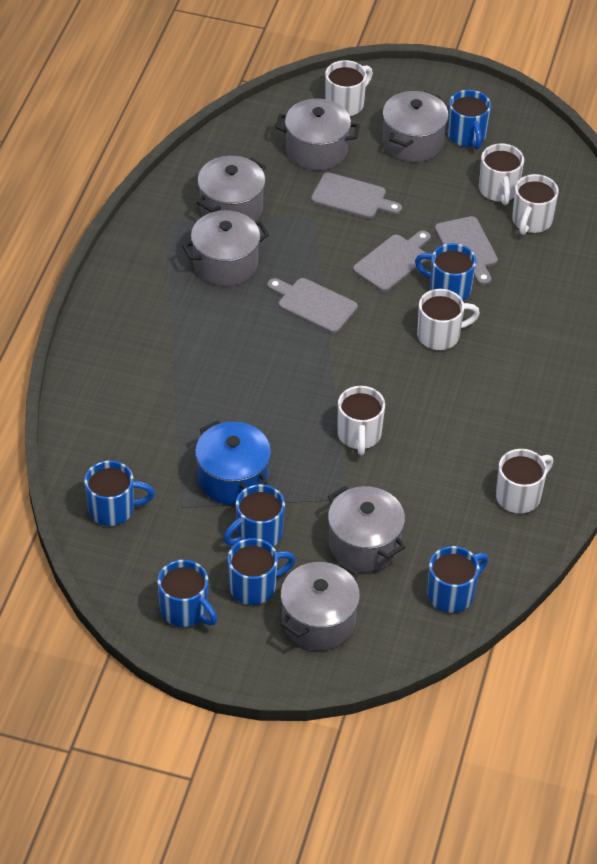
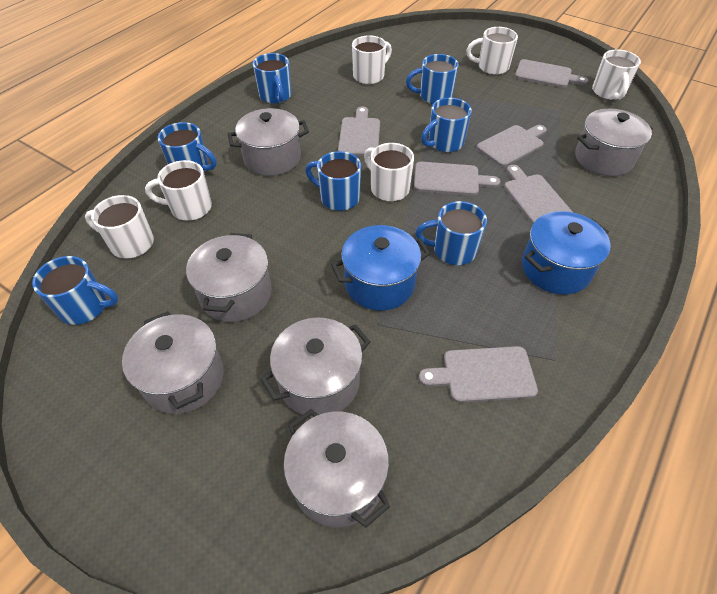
blue pot: [195,420,271,505] = 1 -> [331,225,430,311] [522,211,610,295] = 2
grey cutting board: [267,278,358,333] [311,172,402,219] [353,231,431,292] [435,216,498,286] = 4 -> [338,107,380,157] [414,162,500,196] [419,346,538,403] [477,125,547,167] [504,165,572,224] [515,59,588,88] = 6

